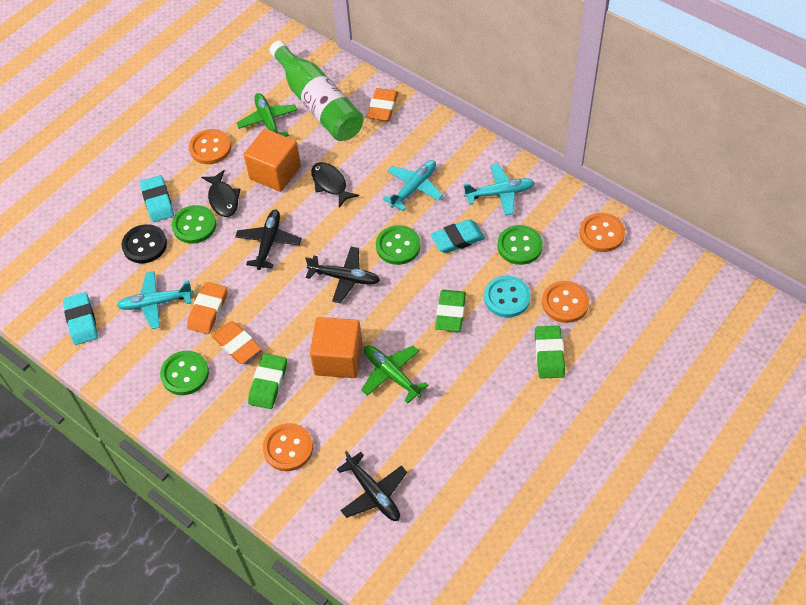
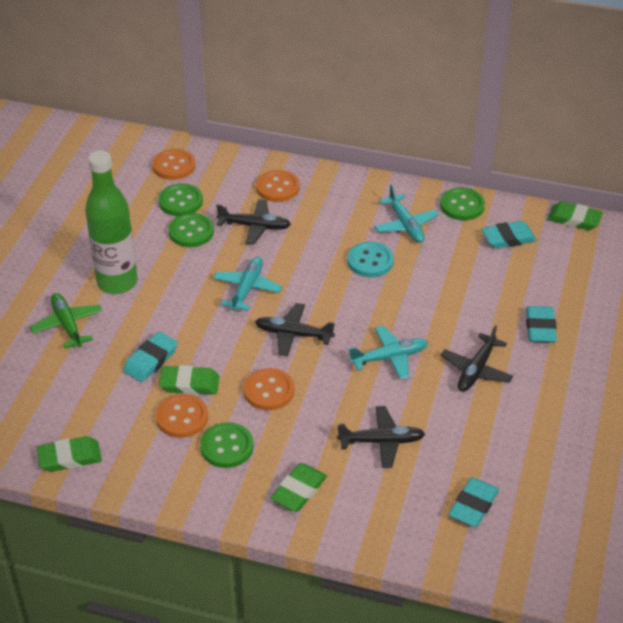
black button: [122,224,167,263] = 1 -> none = 0
black fish: [201,170,241,217] [311,162,359,207] = 2 -> none = 0
black plane: [235,210,302,270] [305,247,380,303] [337,451,407,521] = 3 -> [216,199,291,245] [255,303,335,356] [337,406,425,468] [441,325,513,392] = 4
green eraser: [248,353,287,409] [435,290,466,332] [535,326,565,379] = 3 -> [37,436,102,472] [159,365,220,395] [270,463,327,512] [547,201,603,230] = 4
green plane: [237,93,297,137] [361,345,428,403] = 2 -> [30,293,102,349] = 1
orange cube: [244,129,301,192] [310,317,362,378] = 2 -> none = 0
orange eraser: [187,282,227,334] [212,321,262,364] [367,88,398,121] = 3 -> none = 0
turquoise eraser: [63,292,98,345] [140,175,174,222] [430,219,485,253] = 3 -> [123,332,178,382] [448,477,499,527] [482,221,537,249] [526,306,557,343] = 4

